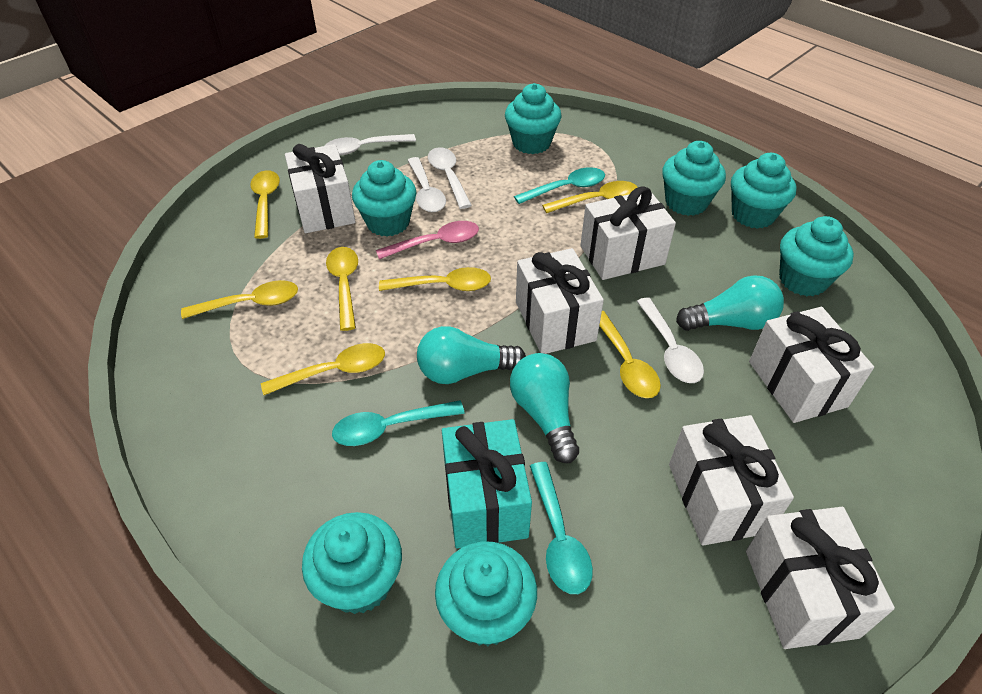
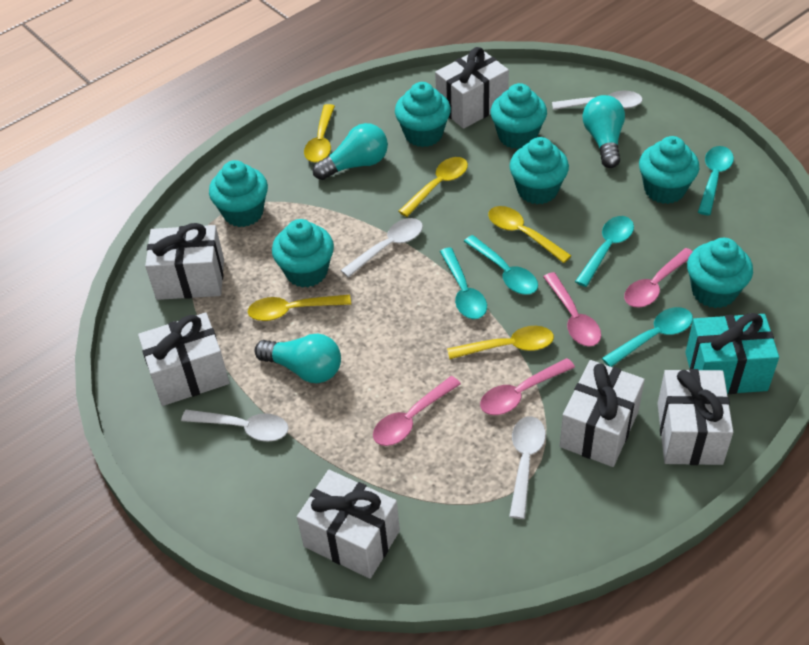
pink spoon: [376,221,479,259] = 1 -> [373,376,461,446] [480,358,575,415] [543,272,601,347] [624,248,693,308] = 4
turquoise spoon: [332,400,465,446] [514,167,605,204] [530,462,593,594] = 3 -> [440,247,487,319] [464,235,538,295] [575,216,634,287] [602,307,693,367] [698,146,734,215] = 5
yellow spoon: [181,280,298,319] [250,170,280,239] [261,343,385,395] [326,247,358,331] [379,267,491,291] [542,181,638,213] [599,311,661,398] = 7 -> [248,295,351,321] [304,104,335,163] [398,157,468,217] [447,326,554,359] [488,206,571,263] = 5

